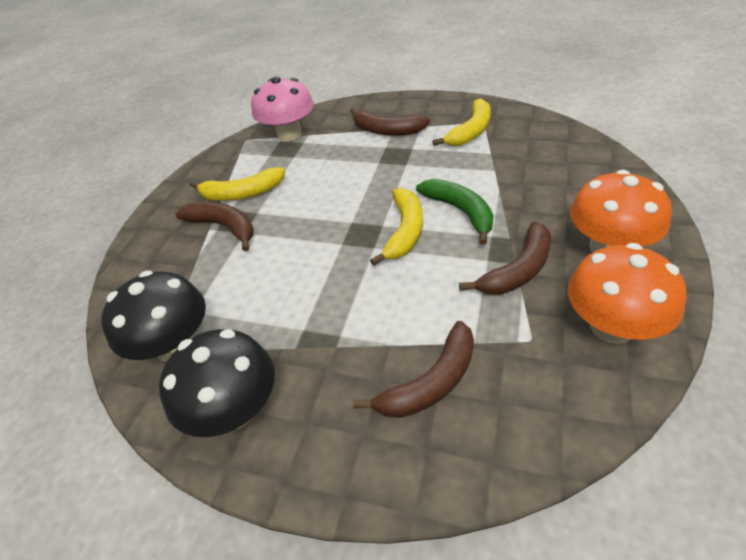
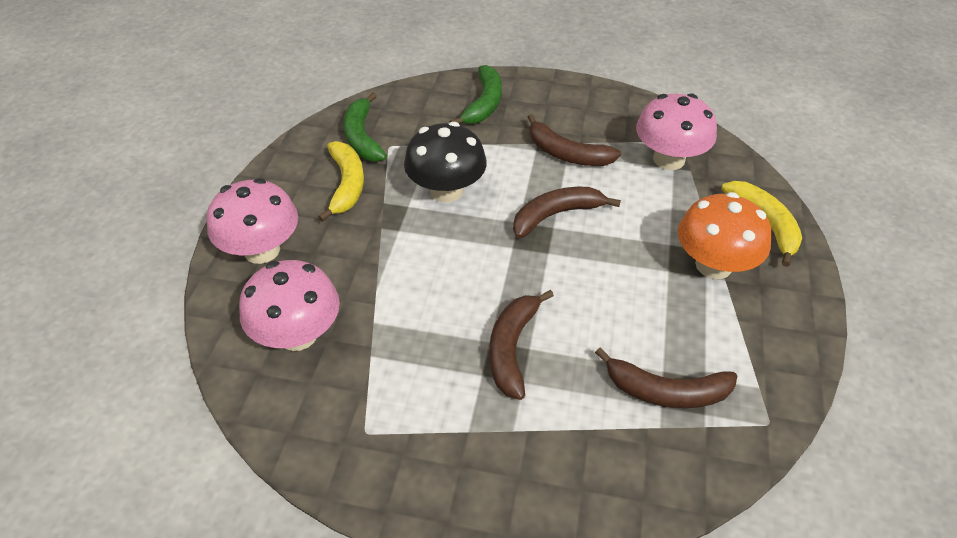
black mushroom: [101,271,206,362] [159,329,275,437] = 2 -> [404,122,487,202] = 1
green banana: [416,179,494,245] = 1 -> [343,92,387,162] [449,65,502,124] = 2
orange mushroom: [568,243,686,344] [570,170,672,252] = 2 -> [678,192,772,279] = 1
pink mushroom: [251,76,314,141] = 1 -> [207,178,298,264] [239,260,340,351] [636,93,717,170] = 3
yellow banana: [190,167,285,201] [370,188,423,266] [432,98,491,146] = 3 -> [318,141,364,222] [721,181,802,267] = 2

